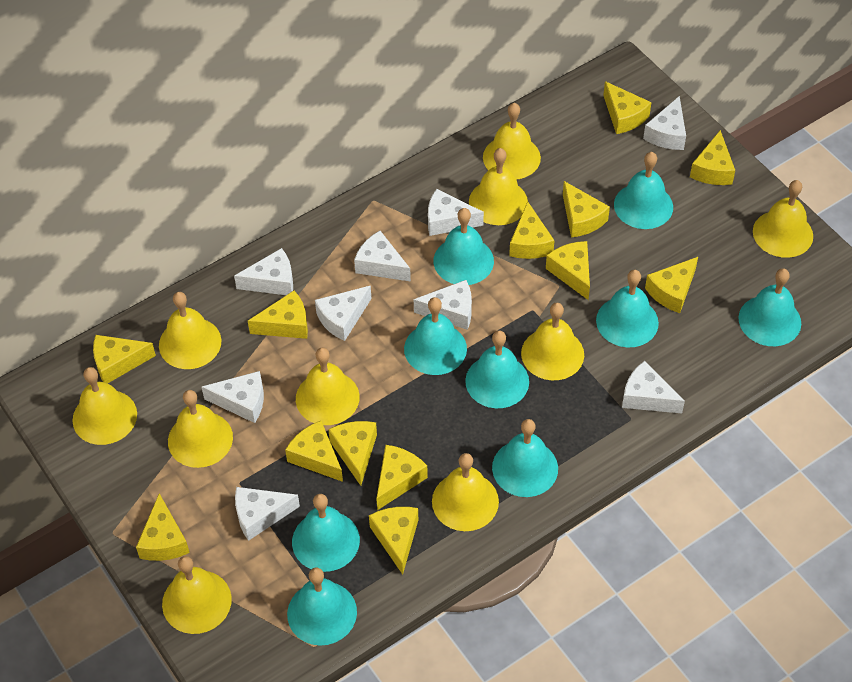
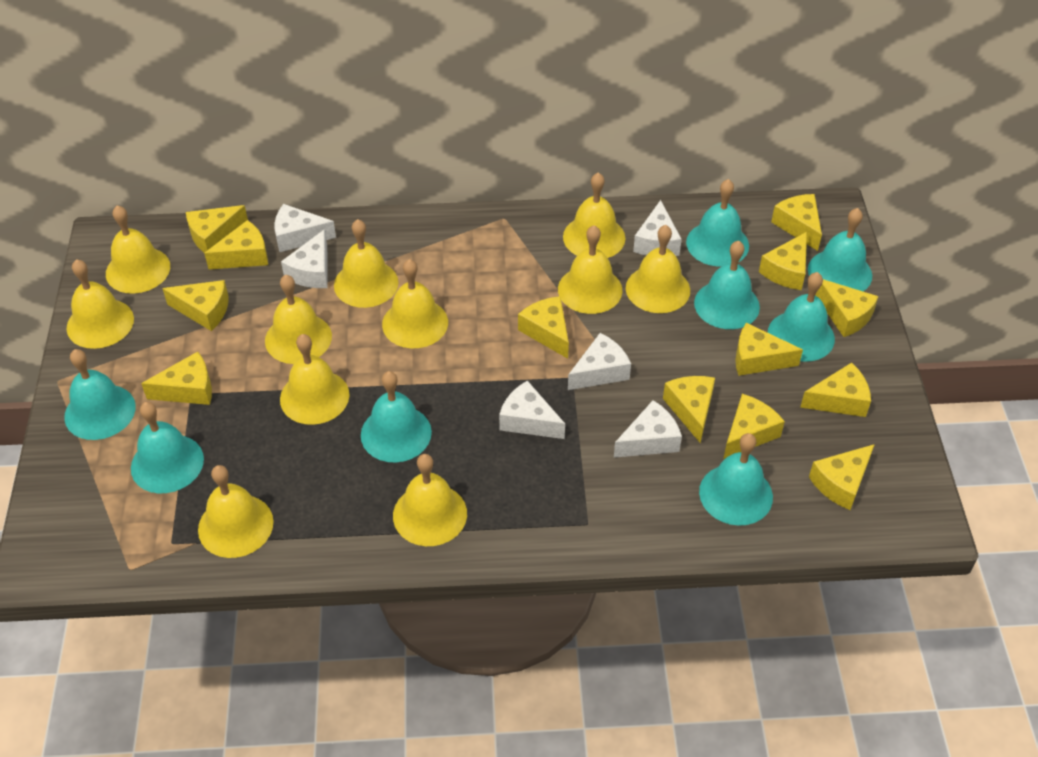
turquoise bell: [287,567,357,646] [292,494,360,572] [404,297,467,375] [434,208,494,285] [465,330,529,408] [492,419,558,497] [596,270,659,348] [614,152,673,229] [738,268,801,346] = 9 -> [64,349,136,440] [131,402,204,493] [361,371,432,462] [686,179,749,267] [694,241,760,329] [699,433,773,526] [768,272,835,362] [808,208,872,291] = 8
white cheese: [202,371,264,423] [234,248,293,295] [235,487,300,541] [315,285,371,341] [354,231,411,282] [414,280,472,330] [428,189,484,236] [622,361,685,413] [643,96,686,150] = 9 -> [275,204,336,252] [281,229,328,288] [499,380,565,439] [568,333,631,390] [614,400,682,458] [633,200,682,256] = 6
yellow bell: [73,367,137,445] [159,292,222,369] [162,556,232,634] [168,390,233,468] [296,348,360,425] [432,453,499,531] [469,148,528,225] [483,103,541,179] [521,303,584,380] [753,180,813,258] = 10 -> [66,259,134,349] [106,205,170,294] [198,465,274,558] [265,275,332,364] [280,334,349,425] [334,219,399,308] [382,259,448,348] [393,454,467,546] [558,225,623,314] [563,173,626,258] [626,225,690,313] = 11

